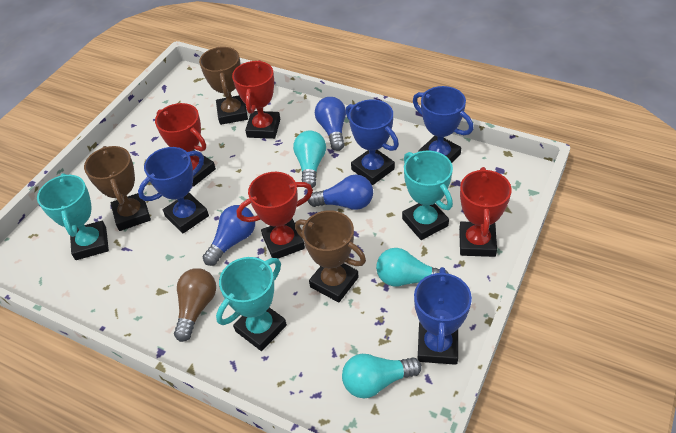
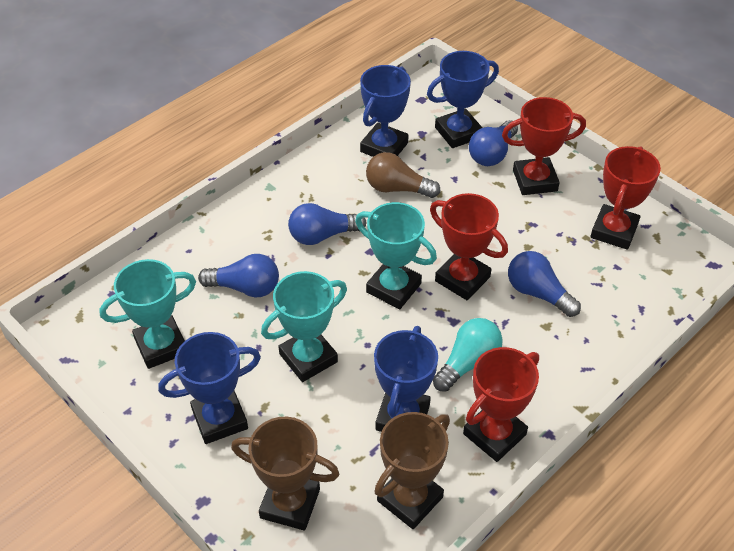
blue light bulb: [203,205,255,266] [308,175,373,210] [315,97,346,151] = 3 -> [198,254,279,298] [288,203,367,245] [469,120,518,166] [508,251,581,317] = 4
brown trophy: [84,146,151,231] [199,47,248,125] [295,210,366,303] = 3 -> [231,417,339,530] [374,412,450,529] = 2
turquoise light bulb: [293,130,326,189] [342,354,422,398] [376,248,449,286] = 3 -> [433,318,503,392] = 1

